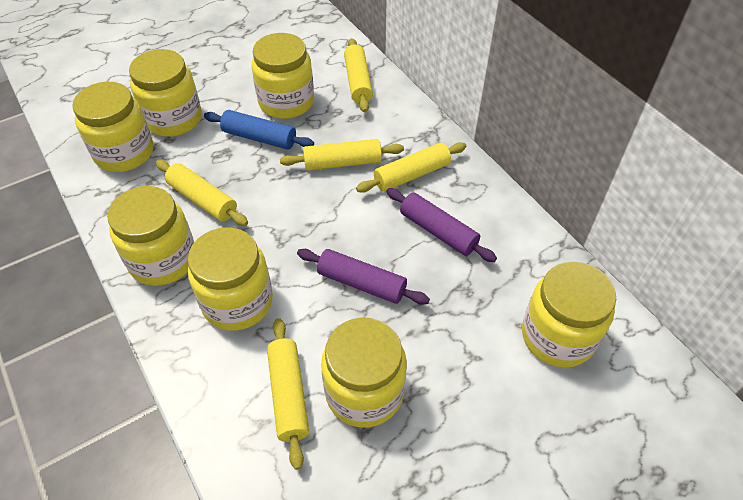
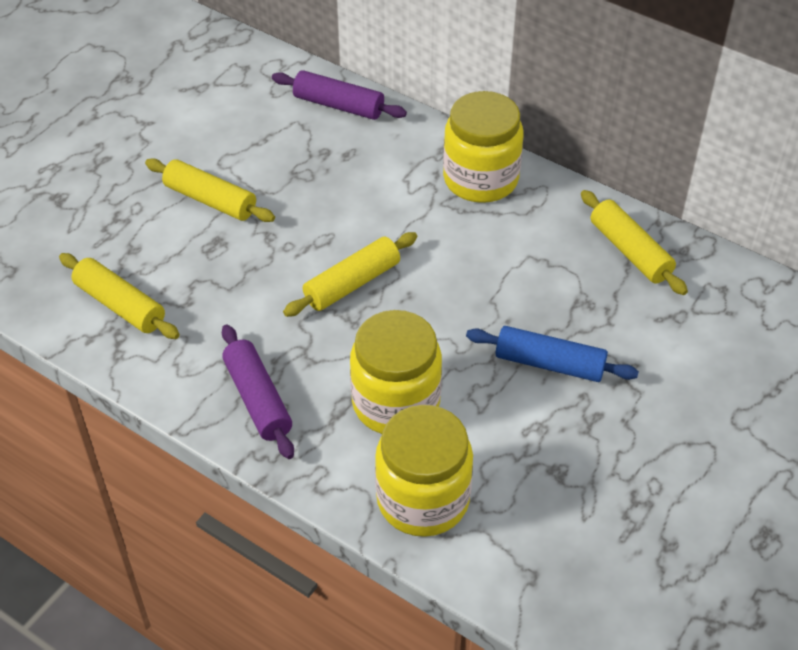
yellow jar: [72,82,153,172] [107,186,194,286] [129,49,202,137] [188,227,273,331] [252,33,314,119] [321,317,407,428] [522,261,616,368] = 7 -> [350,310,442,434] [375,405,473,537] [443,91,523,203] = 3
yellow rolling pin: [156,160,248,226] [267,318,309,470] [280,139,404,170] [344,38,373,112] [356,142,466,193] = 5 -> [59,253,180,339] [145,159,275,222] [283,232,417,317] [581,190,688,295] = 4

